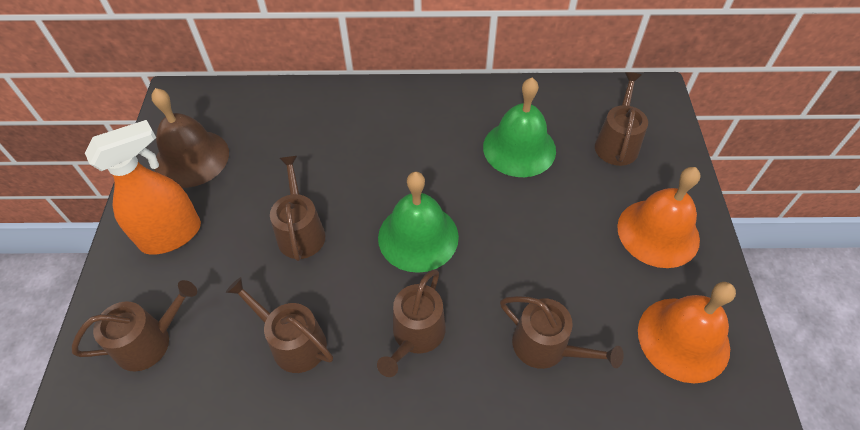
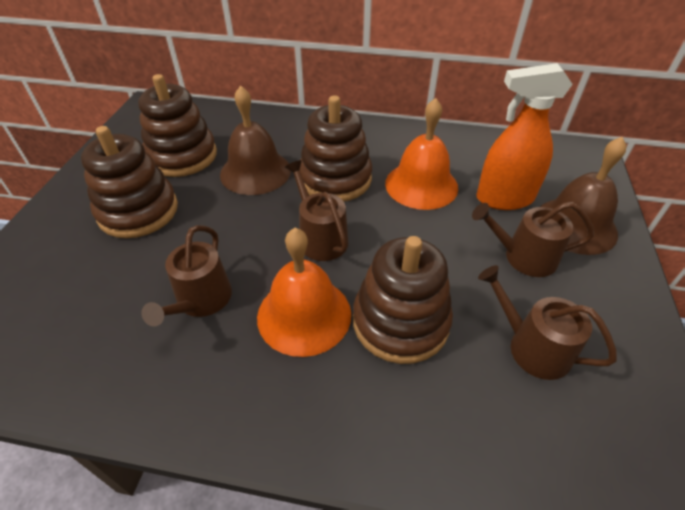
brown bell: [151,88,229,188] = 1 -> [220,85,291,195] [540,137,627,255] = 2
brown stacking toy: none = 0 -> [81,126,178,238] [138,74,217,177] [299,95,372,202] [353,236,453,364] = 4
brown watering can: [72,280,197,371] [226,277,333,373] [270,156,325,261] [377,269,446,377] [500,296,624,369] [595,72,648,166] = 6 -> [141,225,232,326] [285,160,348,261] [472,202,594,277] [478,265,617,380] = 4
green bell: [378,172,459,273] [483,78,556,177] = 2 -> none = 0

